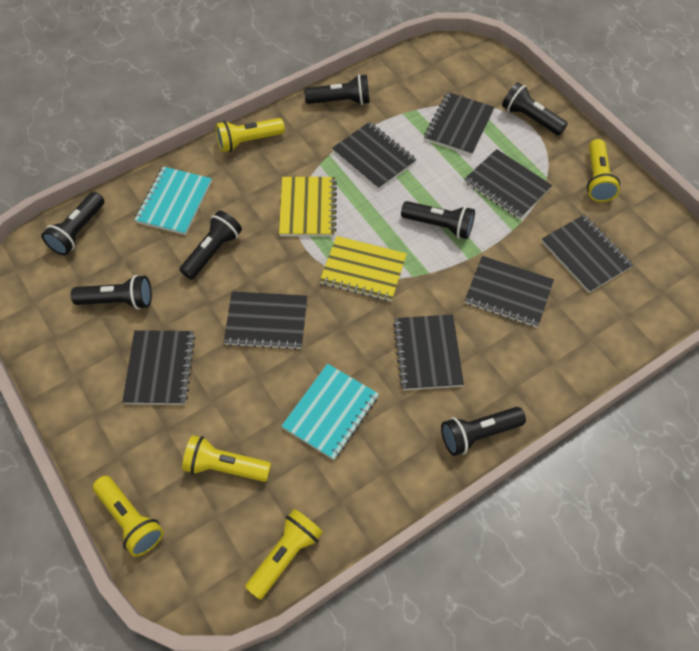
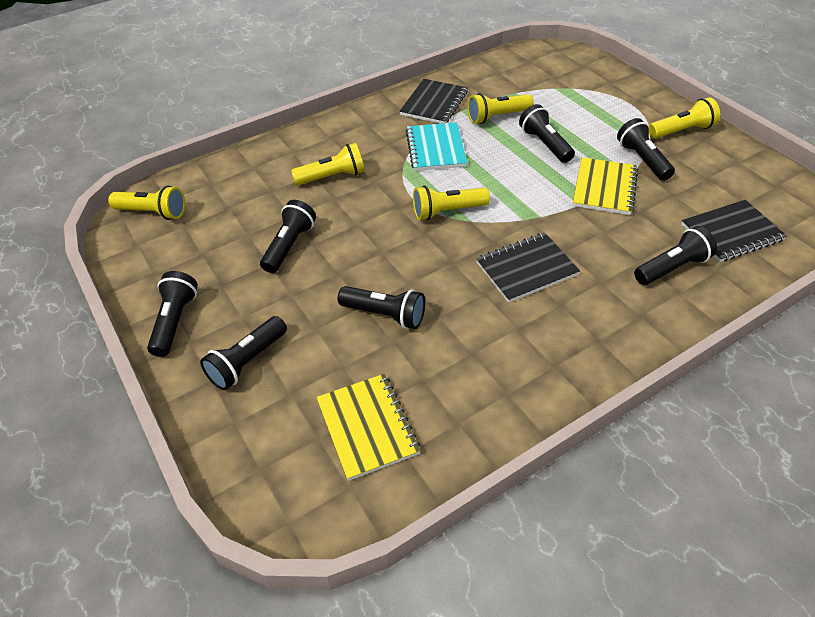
black notebook: [122,330,195,405] [224,291,307,350] [332,122,416,190] [393,314,464,390] [424,92,495,156] [465,149,552,219] [465,256,554,328] [542,215,633,293] = 8 -> [400,79,468,124] [476,233,580,303] [681,200,787,262] = 3
turquoise notebook: [134,167,212,235] [281,364,379,460] = 2 -> [406,122,467,171] = 1

